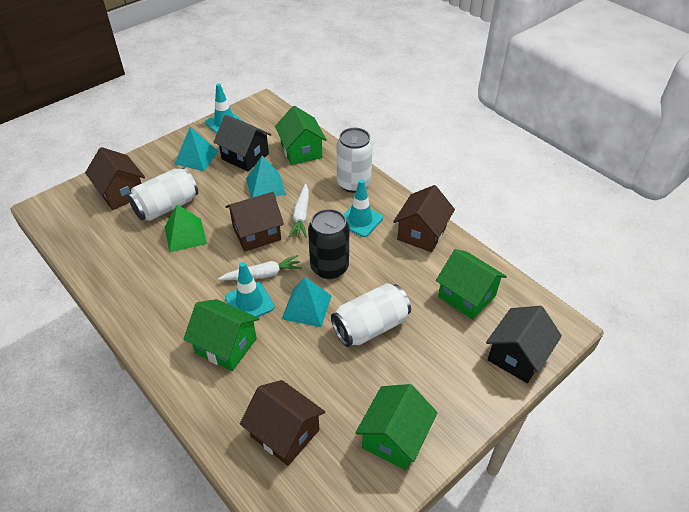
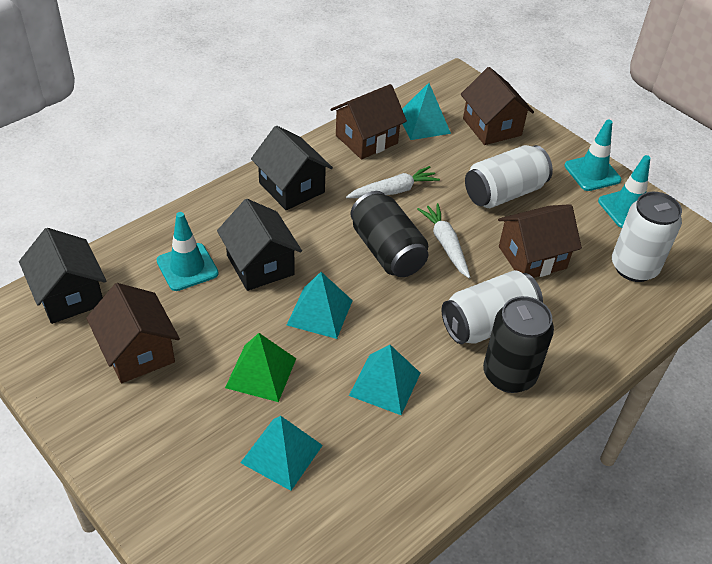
black can: [308,209,349,279] = 1 -> [351,191,428,277] [483,296,554,393] = 2
black house: [214,115,272,172] [486,306,562,383] = 2 -> [19,228,106,324] [217,199,302,291] [251,126,333,210] = 3
green house: [183,299,259,371] [275,106,327,165] [355,384,437,470] [436,249,507,319] = 4 -> none = 0
turquoise pyramid: [175,127,219,171] [246,156,286,198] [282,277,332,327] = 3 -> [240,416,323,491] [287,272,353,339] [349,345,420,415] [402,83,451,140] = 4

